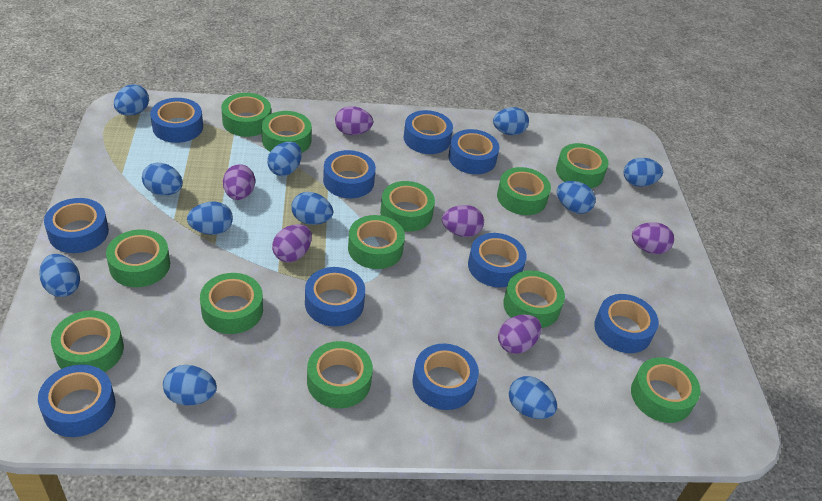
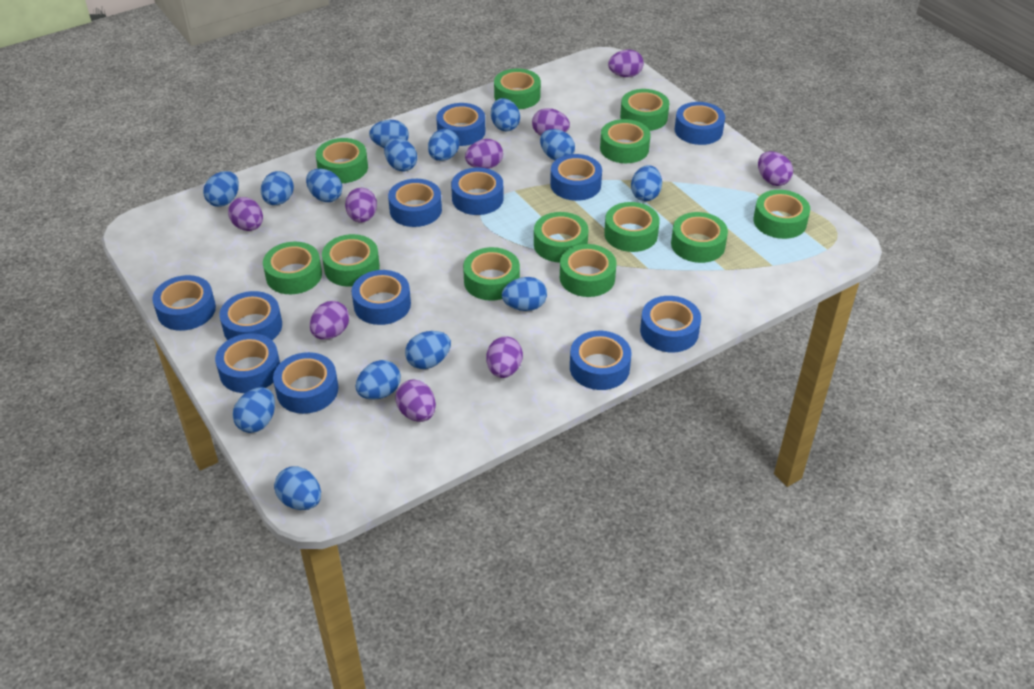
blue egg: [39,254,80,297] [114,84,149,116] [142,163,183,196] [163,365,217,406] [187,202,233,235] [267,142,302,176] [291,192,333,225] [493,107,529,135] [509,376,557,419] [557,181,596,214] [624,158,663,187] = 11 -> [203,171,239,207] [233,387,275,433] [261,171,294,205] [274,467,321,510] [306,169,342,202] [356,360,401,400] [369,120,409,148] [384,138,417,171] [405,331,451,369] [428,129,459,161] [491,98,520,131] [502,277,547,311] [540,129,575,160] [631,165,662,201] = 14
blue tape: [38,365,115,437] [44,198,109,253] [150,98,203,143] [305,267,365,327] [323,150,376,198] [404,110,453,154] [412,344,479,410] [448,129,499,174] [468,233,527,287] [594,294,659,353] = 10 -> [152,275,216,331] [215,333,280,393] [219,291,282,340] [273,352,338,414] [352,270,411,325] [388,179,442,227] [436,103,485,146] [451,168,504,215] [550,154,602,201] [570,331,632,390] [640,296,701,352] [675,102,725,145] = 12
purple egg: [223,164,255,200] [272,224,312,262] [335,106,373,135] [442,205,484,237] [498,314,542,354] [632,222,674,254] = 6 -> [228,197,263,231] [310,301,349,340] [345,188,377,223] [395,380,436,422] [465,139,503,169] [486,336,523,378] [532,108,570,136] [608,49,644,77] [758,151,793,186] = 9

